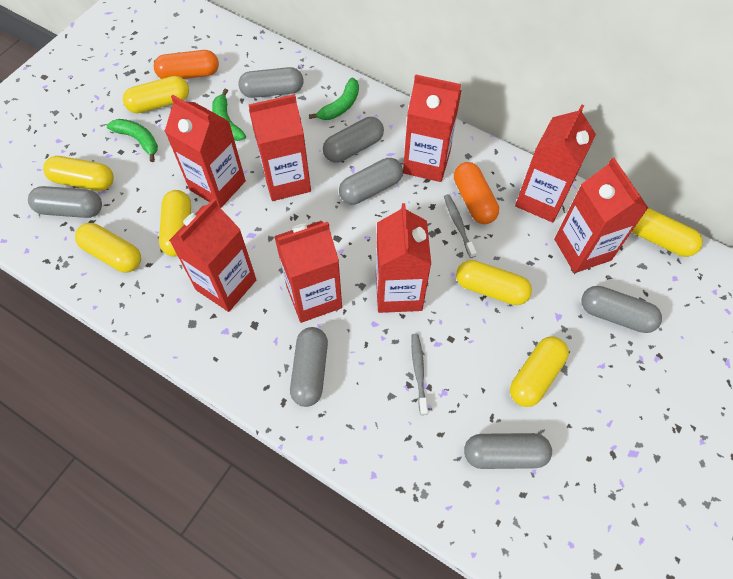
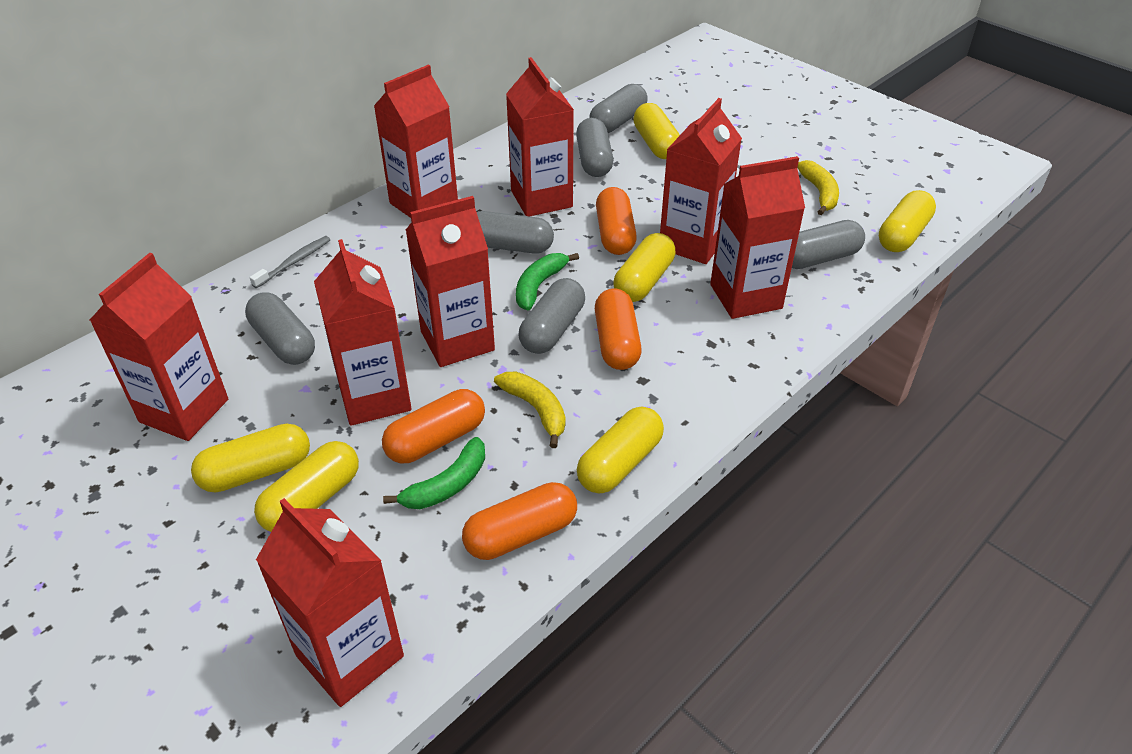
green banana: [107,119,158,162] [212,89,246,141] [309,77,359,120] = 3 -> [383,437,485,509] [516,253,579,310] = 2
grey capsule: [28,186,102,218] [238,67,304,98] [290,327,328,407] [323,117,384,163] [339,158,403,205] [464,433,552,469] [581,286,662,333] = 7 -> [245,292,315,365] [477,211,554,254] [519,278,585,354] [576,118,613,177] [589,84,648,133] [792,220,865,269] = 6
grey toothbrush: [411,334,428,415] [444,194,477,258] = 2 -> [249,236,331,288] = 1
orange capsule: [154,50,219,79] [454,162,499,224] = 2 -> [382,389,485,463] [462,482,577,560] [595,288,642,370] [596,187,637,255] = 4
yellow banana: none = 0 -> [494,372,565,448] [797,160,839,215] = 2
yellow capsule: [43,156,114,191] [75,223,141,272] [123,76,189,113] [159,190,191,256] [456,260,532,305] [510,336,569,407] [632,208,703,257] = 7 -> [191,424,310,492] [254,441,359,532] [577,406,664,494] [614,233,676,302] [633,103,680,159] [879,190,936,252] = 6

